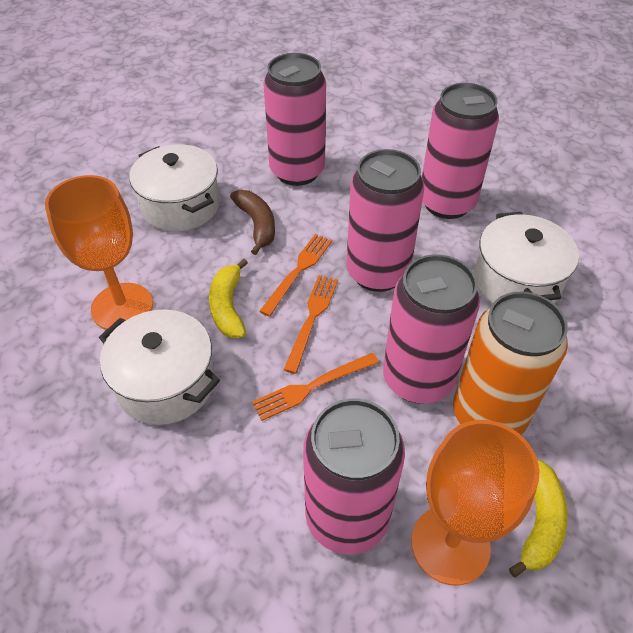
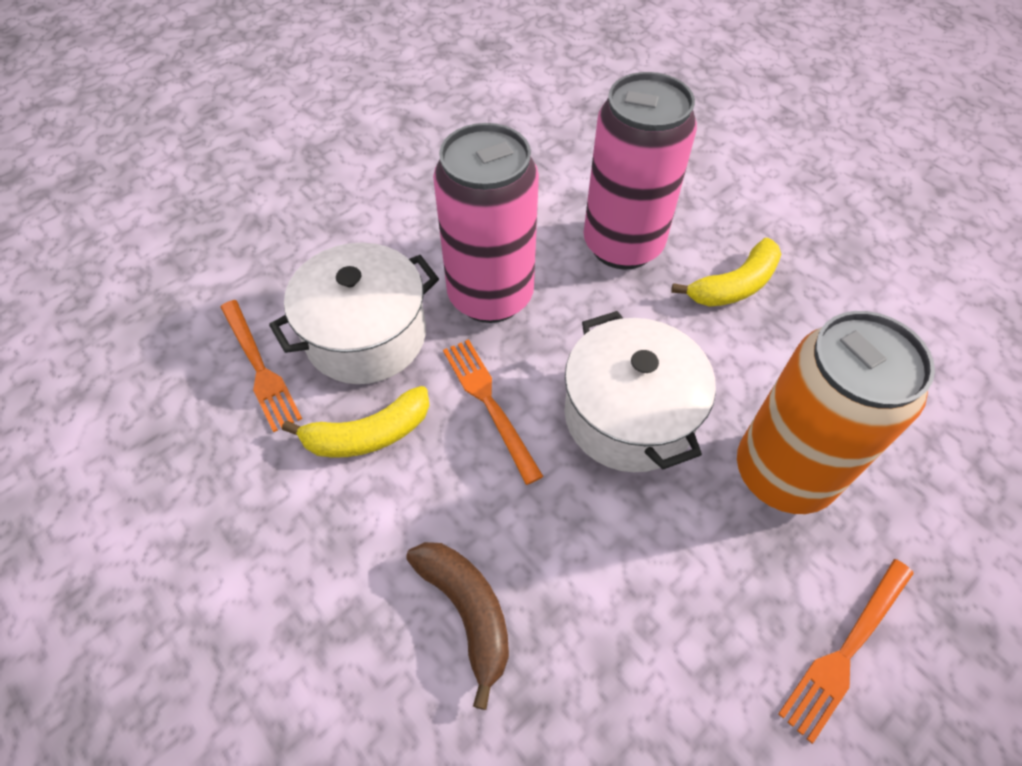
orange goblet: [45,175,153,330] [411,420,540,586] = 2 -> none = 0
pink can: [263,53,326,186] [303,398,405,554] [346,149,424,292] [383,254,480,404] [422,83,499,219] = 5 -> [433,123,539,323] [584,72,697,269] = 2
white pot: [99,309,220,425] [129,144,220,232] [474,212,579,303] = 3 -> [269,242,439,384] [564,311,716,472] = 2

